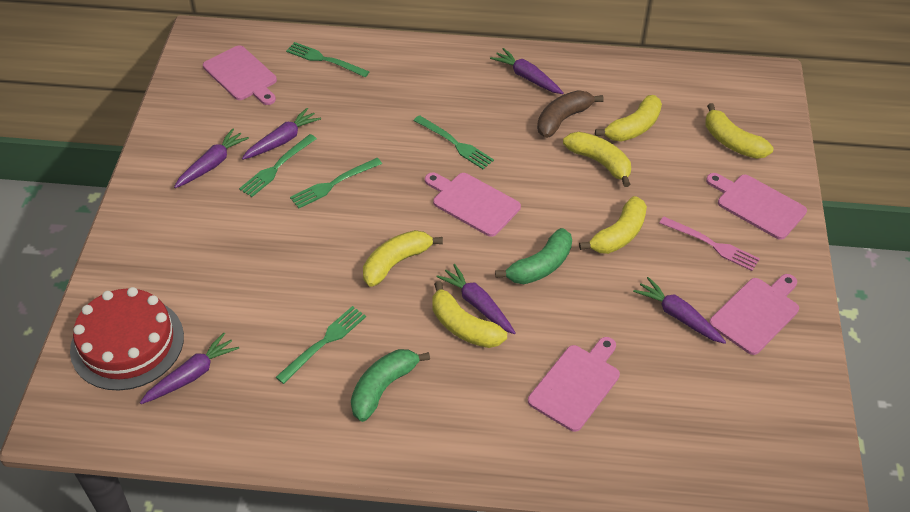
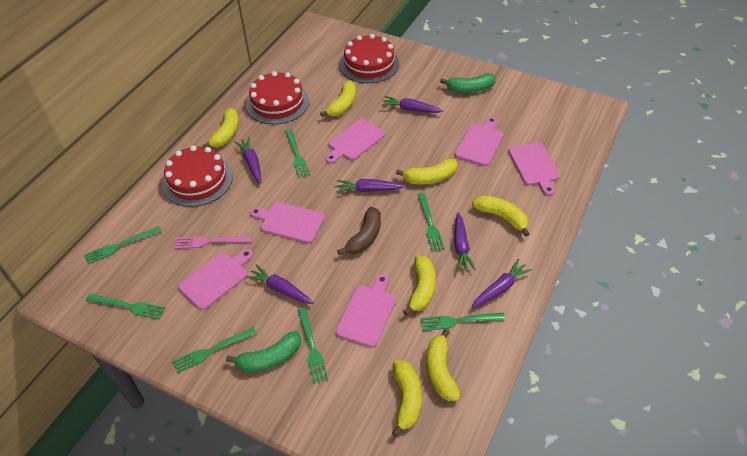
green fork: [239,134,317,197] [276,306,366,384] [286,42,370,77] [290,158,382,208] [413,115,494,169] = 5 -> [84,226,161,264] [86,294,165,320] [172,327,257,373] [285,129,310,178] [298,308,329,384] [417,193,445,252] [420,313,505,331] = 7
pink cutting board: [203,45,277,105] [425,173,521,237] [528,337,620,432] [706,173,807,240] [709,274,799,355] = 5 -> [178,249,253,310] [250,202,325,243] [325,119,385,164] [336,274,396,347] [455,117,504,166] [508,142,560,196] = 6
red cake: [70,287,184,391] = 1 -> [162,145,233,207] [246,71,309,124] [340,34,399,83] = 3
yellow banana: [363,230,443,287] [432,281,507,348] [563,132,631,187] [579,196,647,254] [595,95,662,142] [705,103,773,159] = 6 -> [202,108,239,148] [320,81,356,117] [392,360,422,437] [396,159,457,184] [403,255,436,315] [426,329,461,401] [472,195,529,237] = 7

